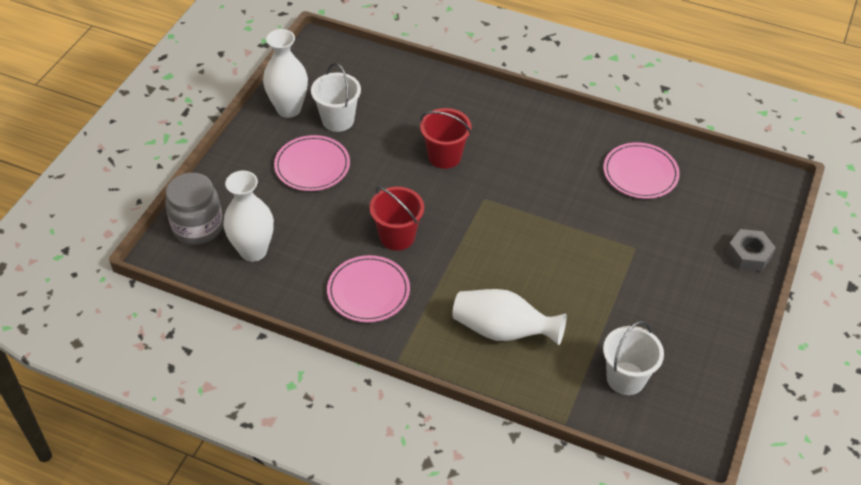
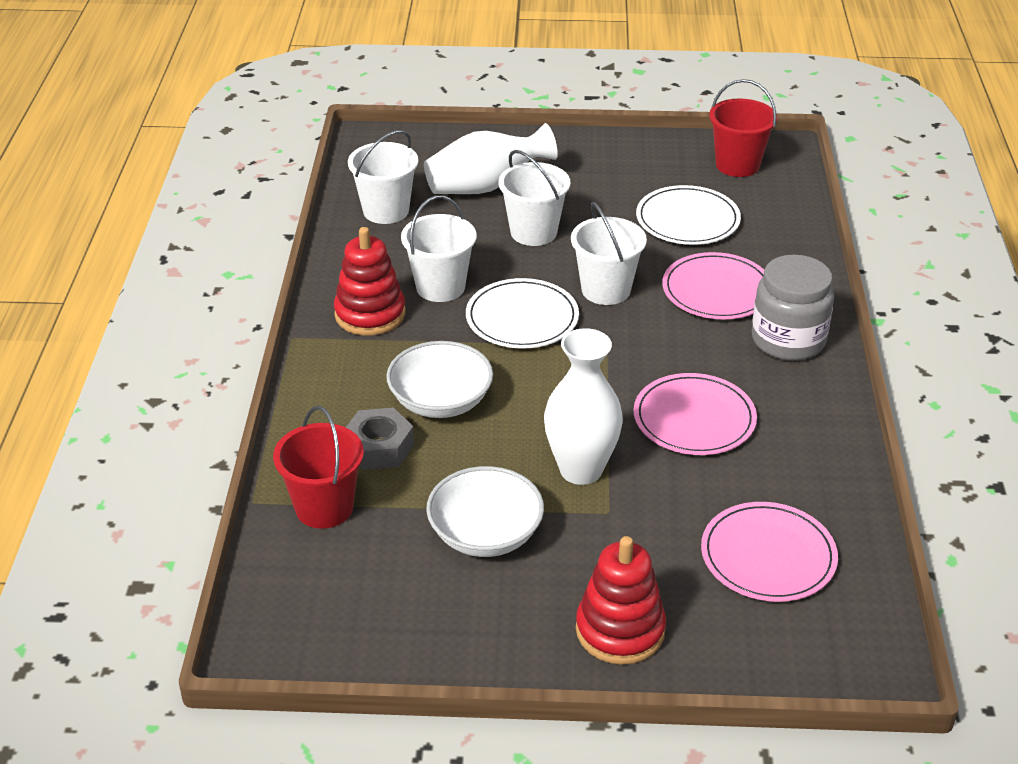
red stacking toy: none = 0 -> [334,227,406,336] [576,536,666,665] = 2
white bowl: none = 0 -> [386,341,493,418] [426,466,544,557] = 2
white bucket: [311,63,361,132] [603,321,664,395] = 2 -> [348,130,418,224] [401,195,477,302] [499,150,570,246] [571,202,647,305] = 4
white plate: none = 0 -> [466,278,579,348] [636,185,741,245] = 2
white vase: [223,171,274,262] [263,29,308,118] [452,289,567,345] = 3 -> [424,123,558,194] [544,328,623,485] = 2

